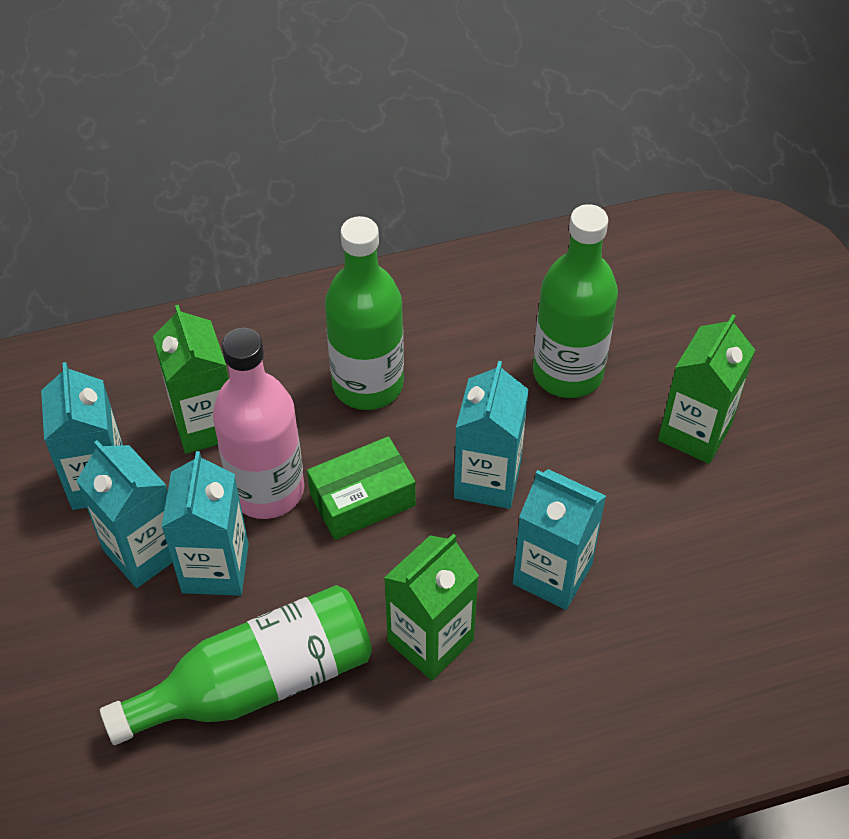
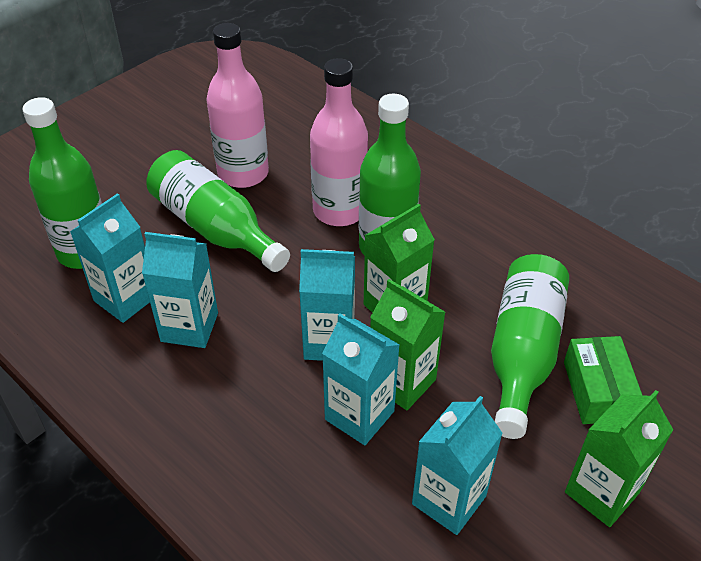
green bottle: [100,585,372,745] [325,216,404,410] [533,204,618,398] = 3 -> [22,97,102,269] [146,150,290,272] [359,94,421,256] [491,254,569,439] = 4
pink bottle: [213,328,304,519] = 1 -> [206,23,269,188] [310,58,368,226] = 2

